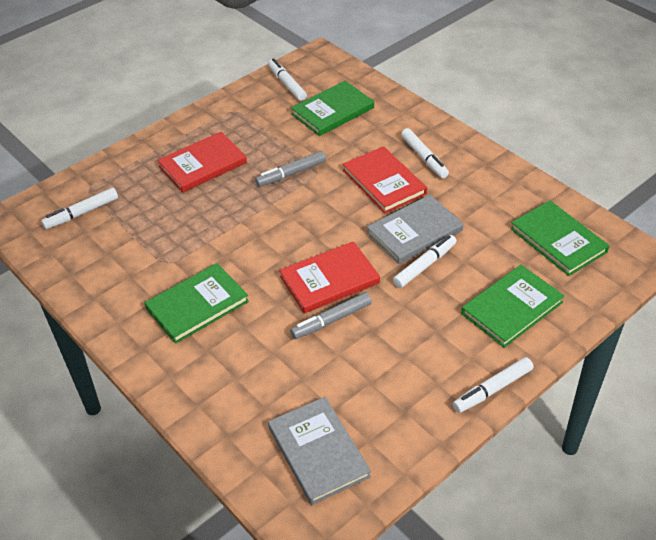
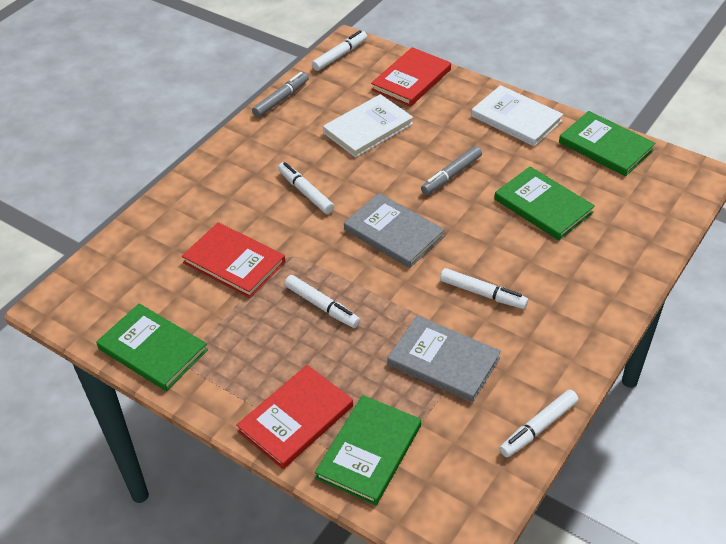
white book: none = 0 -> [323,94,413,158] [471,85,563,147] = 2

